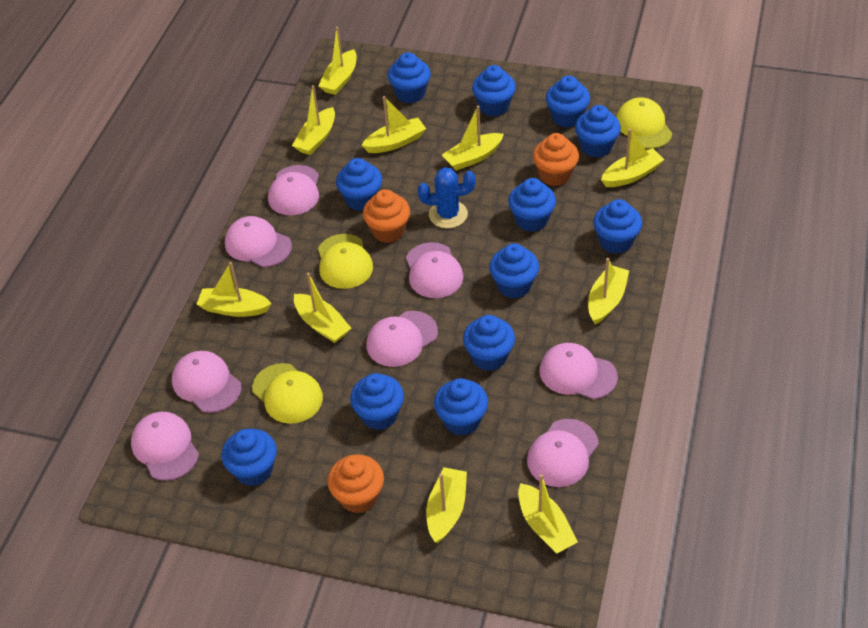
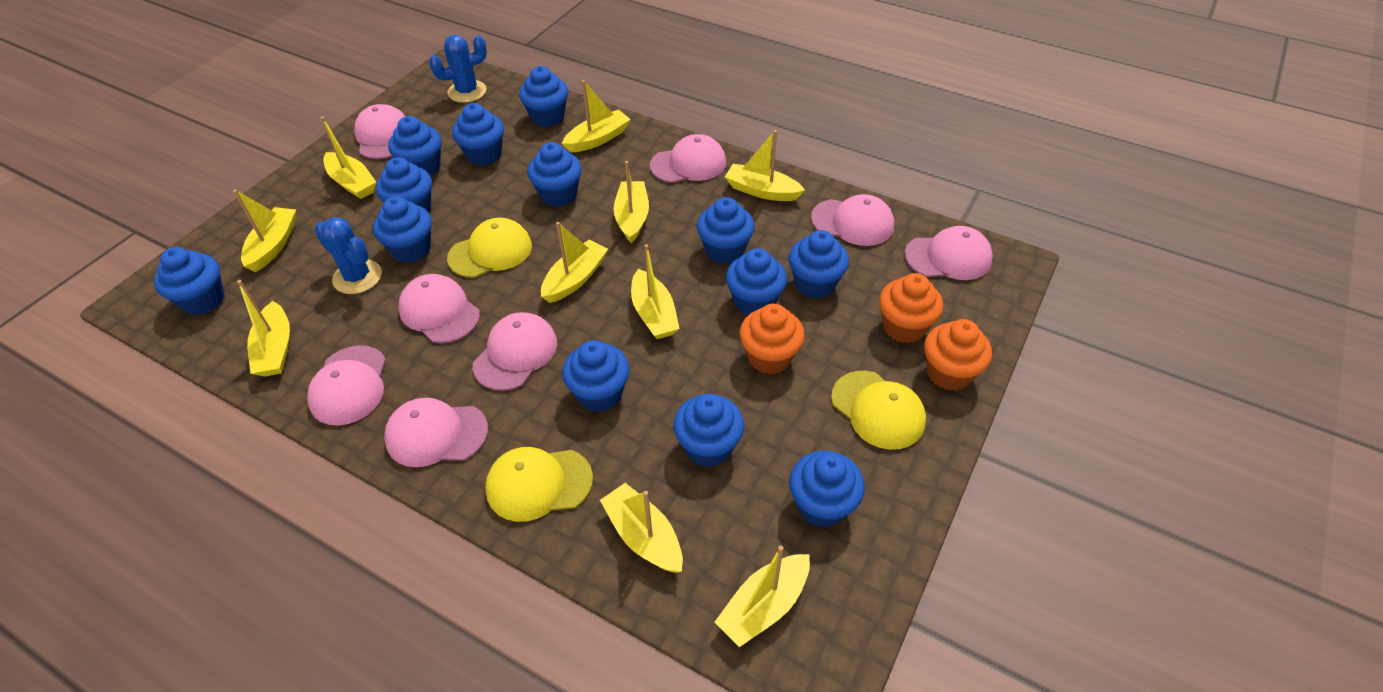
blue cactus: [418,167,476,228] = 1 -> [314,217,382,294] [429,35,487,103] = 2
blue cupcake: [221,429,277,486] [336,158,382,211] [350,373,404,430] [388,52,431,103] [434,378,488,436] [463,315,515,371] [472,65,516,117] [489,243,539,299] [508,178,556,232] [546,76,590,128] [575,105,621,158] [593,199,642,254] = 12 -> [154,247,225,315] [373,196,432,263] [376,157,432,212] [388,116,441,176] [452,103,504,166] [519,66,568,127] [527,142,582,207] [562,340,630,412] [673,394,744,467] [697,197,755,264] [726,248,787,315] [788,230,849,298] [789,451,865,528] = 13

